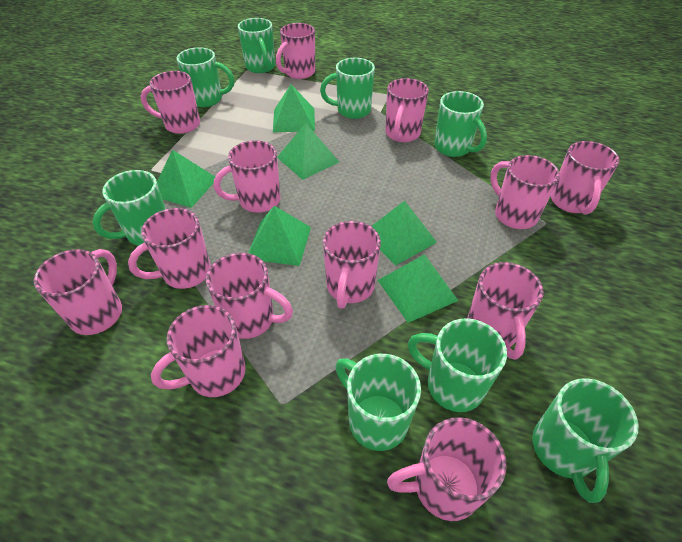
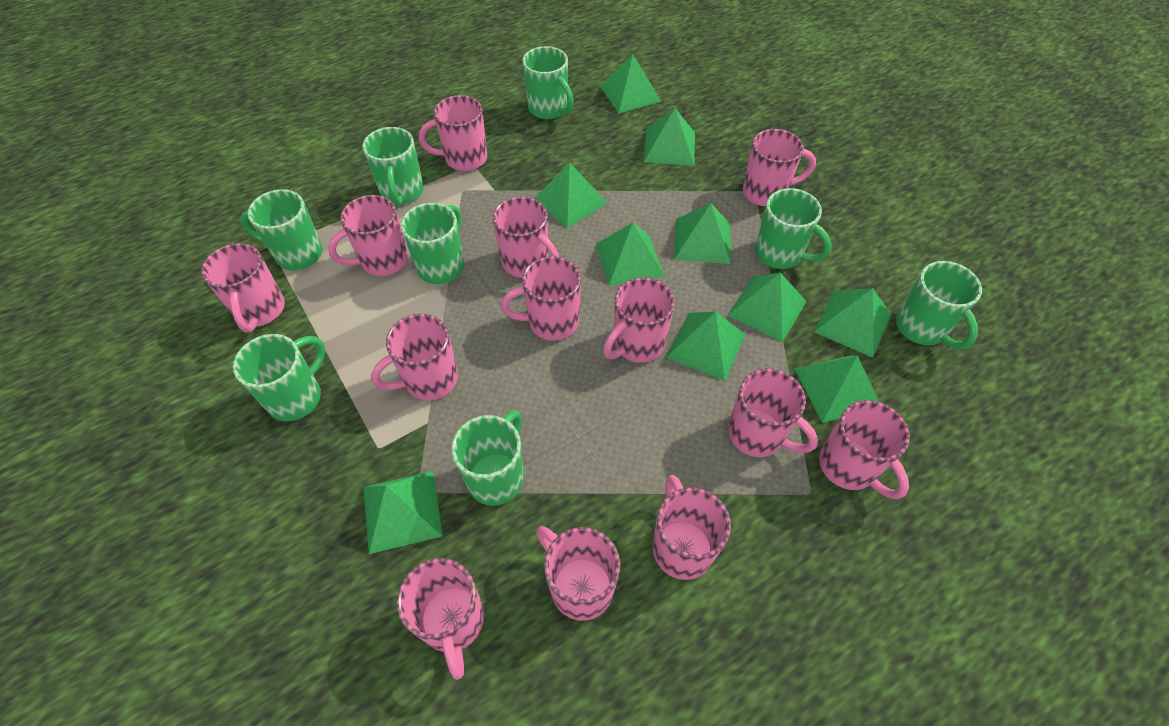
green pyramid: [157,150,215,208] [248,206,311,266] [273,85,315,133] [277,123,339,180] [371,201,437,265] [378,254,458,323] = 6 -> [363,471,443,554] [534,163,607,228] [596,223,664,286] [600,54,661,113] [644,108,695,166] [666,312,746,381] [674,203,731,264] [727,273,807,342] [795,355,879,423] [814,288,891,358] = 10

